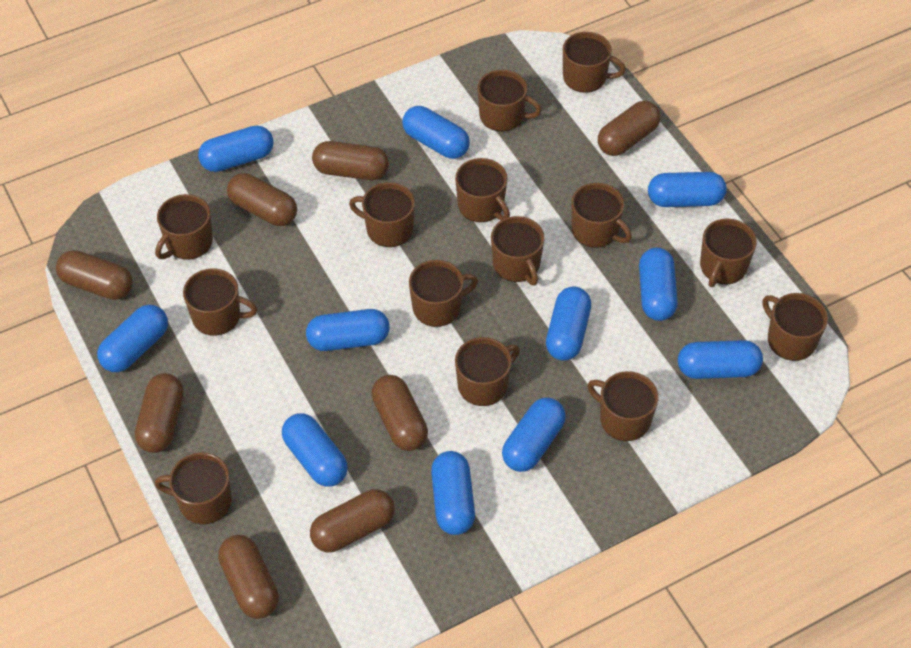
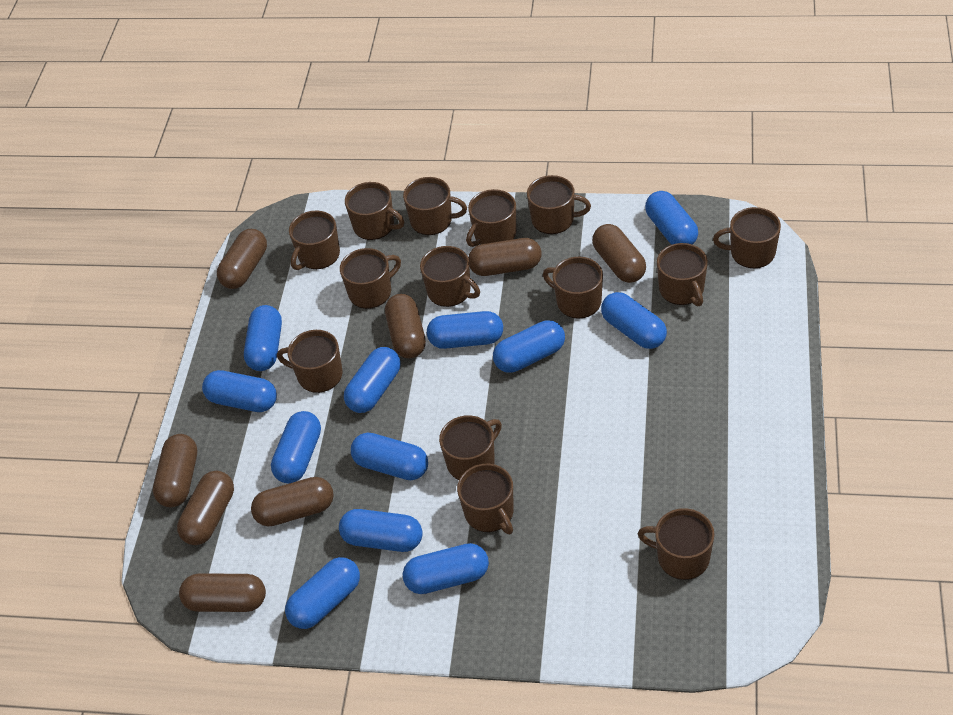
blue capsule: [97,305,168,372] [198,125,274,172] [282,413,348,487] [306,309,390,351] [402,106,470,159] [431,451,475,535] [502,398,566,472] [546,286,591,361] [639,248,678,321] [648,172,727,207] [678,340,763,379] = 11 -> [202,370,277,412] [244,305,282,371] [271,411,321,483] [285,557,360,629] [339,509,423,552] [344,347,401,413] [351,432,428,480] [403,543,489,594] [427,311,503,349] [493,320,565,373] [601,292,667,349] [645,191,698,245] = 12

